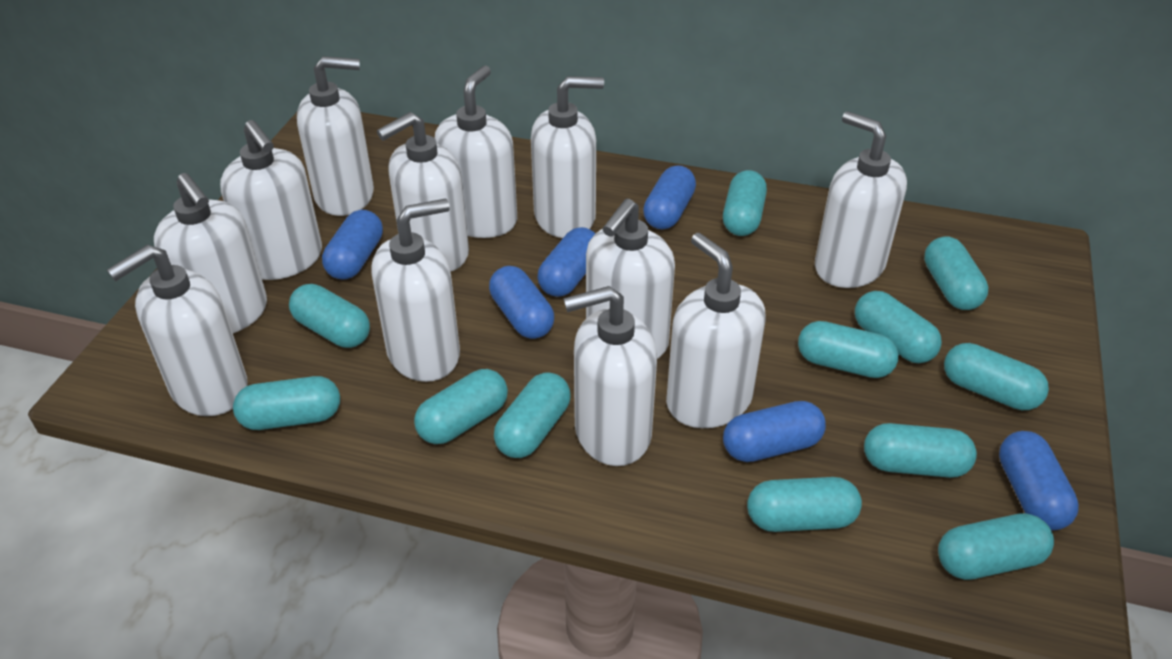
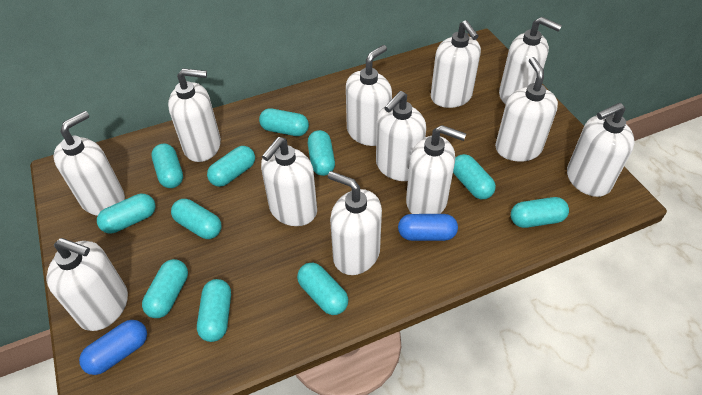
blue capsule: [322,210,383,280] [489,266,554,339] [538,227,595,297] [643,165,696,230] [723,401,826,462] [999,431,1079,531] = 6 -> [79,320,147,375] [398,214,458,241] = 2
turquoise capsule: [233,376,340,430] [289,284,370,348] [414,369,508,444] [494,373,571,458] [723,170,767,236] [747,477,862,532] [798,321,899,378] [855,291,942,363] [864,423,977,478] [924,236,988,310] [938,513,1054,580] [944,343,1049,410] = 12 -> [97,194,155,233] [142,259,188,318] [151,144,183,188] [171,199,221,239] [197,279,231,342] [207,146,255,187] [259,108,309,136] [297,263,348,315] [308,130,335,176] [453,154,496,199] [511,197,569,228] = 11

